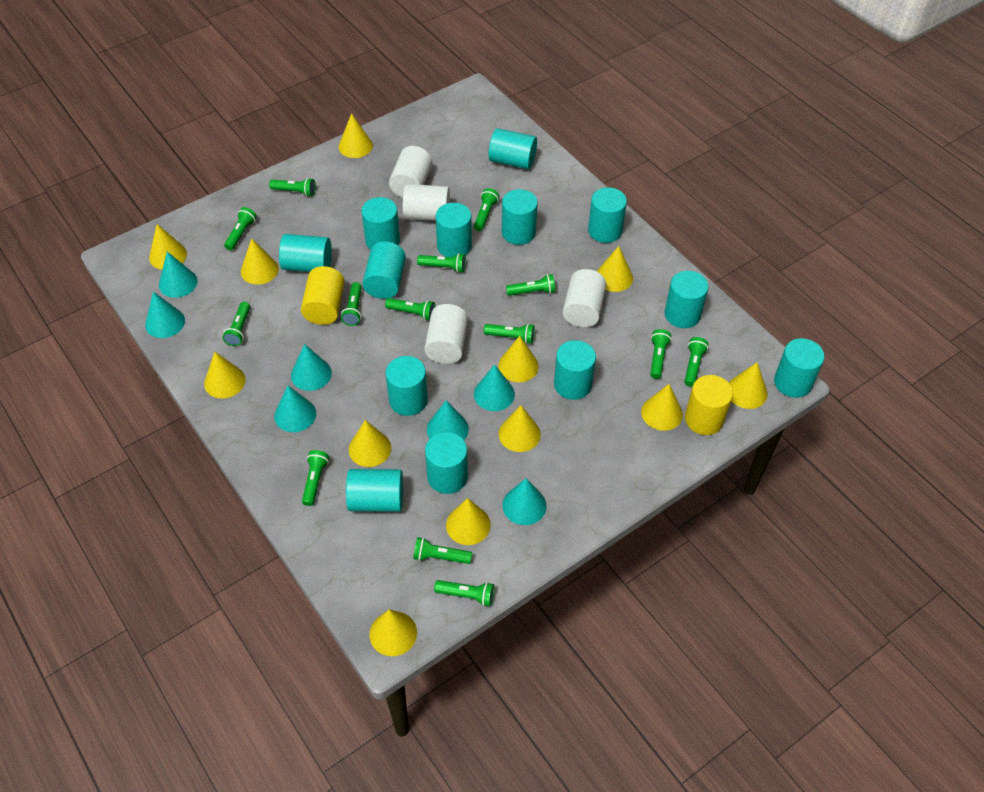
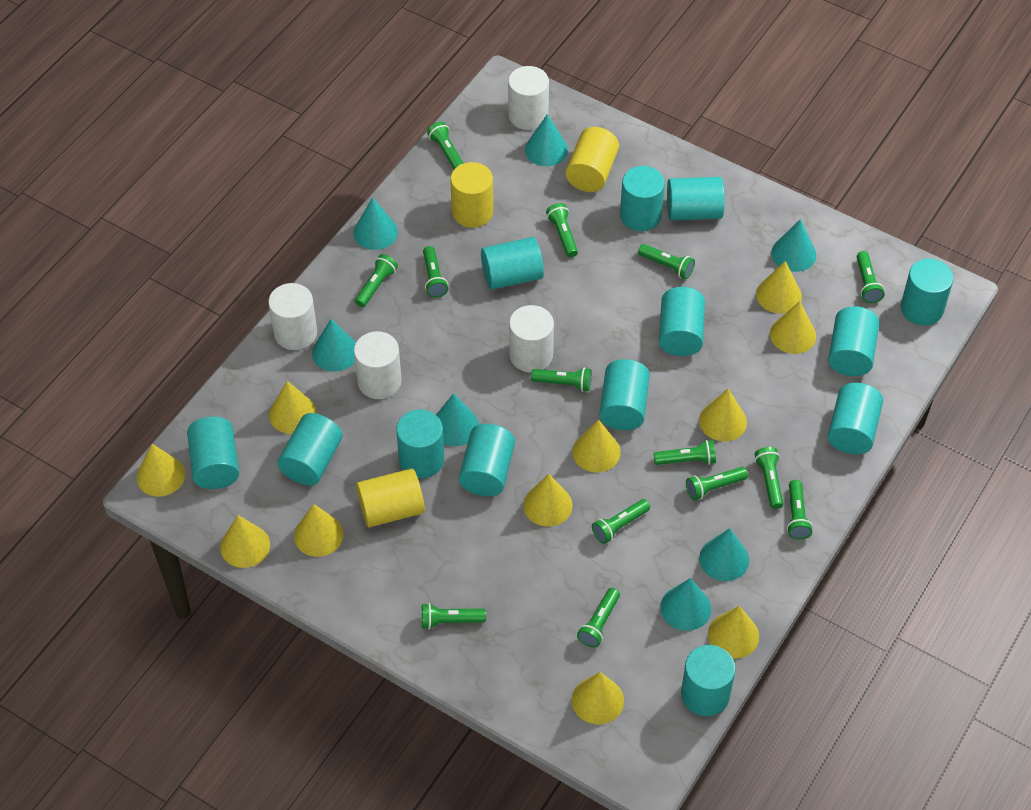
yellow cone: [149,224,187,270] [204,352,246,398] [241,238,279,285] [339,113,373,158] [349,420,391,467] [369,609,417,656] [446,498,491,545] [498,336,539,382] [499,405,541,452] [597,246,633,292] [641,384,683,431] [729,362,768,409] = 12 -> [137,444,185,497] [220,515,270,568] [269,381,317,434] [294,504,344,557] [523,474,573,527] [572,419,621,472] [572,672,624,725] [699,389,747,441] [708,606,759,659] [756,261,802,314] [770,301,816,354] = 11
yellow cylinder: [301,266,345,325] [685,375,733,435] = 2 -> [356,468,425,527] [450,162,493,228] [566,127,619,192] = 3

